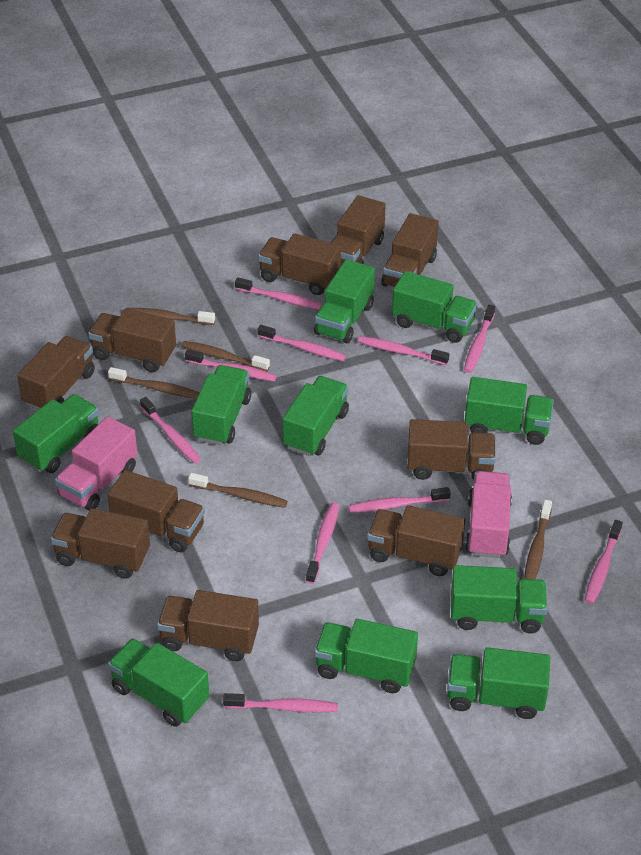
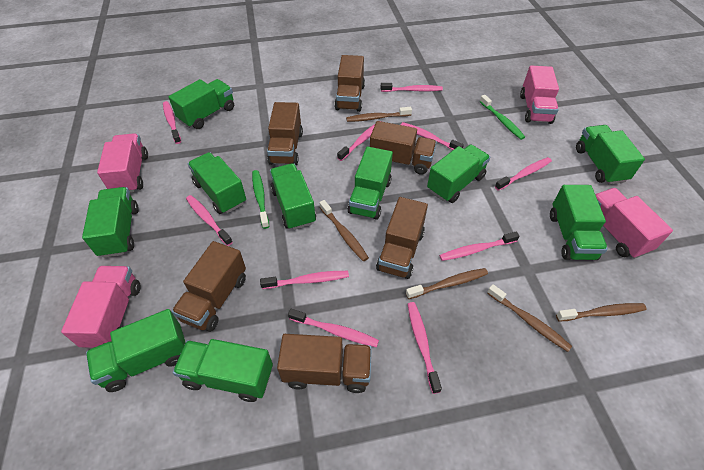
brown truck: [17,336,95,410] [51,508,150,579] [88,309,176,372] [108,470,205,552] [157,590,259,661] [258,233,341,295] [331,195,386,265] [367,505,465,576] [381,213,439,287] [407,419,496,480] = 10 -> [172,241,246,332] [267,102,303,165] [277,334,372,393] [335,55,365,112] [370,121,437,175] [376,197,428,279] = 6
green toothbrush: none = 0 -> [252,170,269,229] [480,95,525,140] = 2
pink truck: [55,417,137,511] [465,471,512,558] = 2 -> [61,266,141,349] [97,133,148,193] [520,66,559,124] [595,188,673,259] = 4

